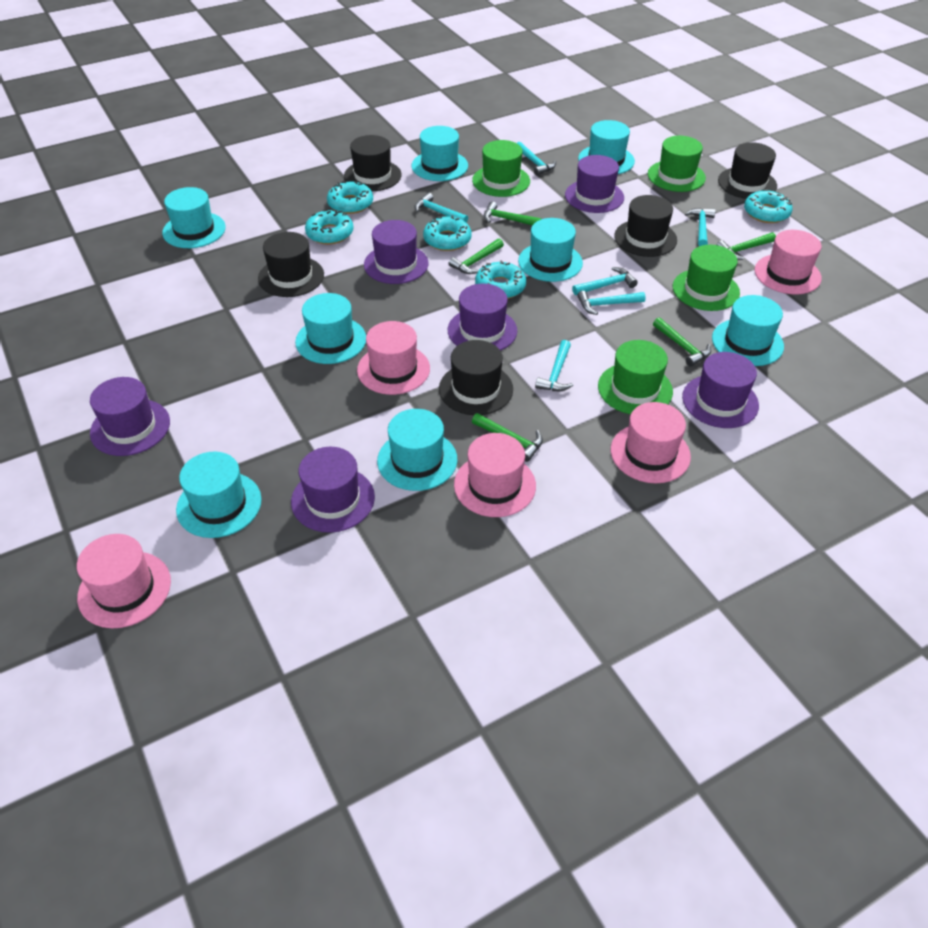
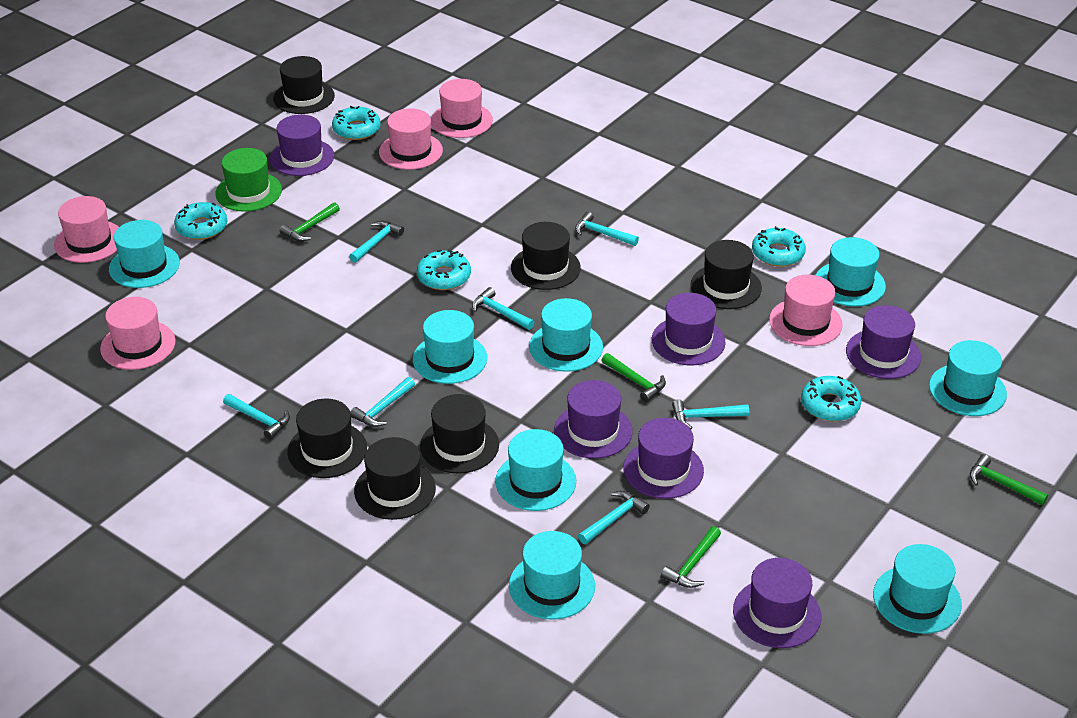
black hat: [258,232,324,297] [344,135,402,191] [439,340,513,415] [614,195,677,257] [718,142,777,199] = 5 -> [273,56,335,114] [287,399,367,478] [354,437,436,520] [420,394,499,474] [511,222,581,290] [691,240,762,309] = 6
green hammer: [449,238,504,274] [472,413,543,462] [484,201,542,225] [653,318,711,367] [716,233,776,260] = 5 -> [280,202,340,241] [601,353,666,402] [661,526,721,588] [970,454,1048,505] = 4
green hat: [472,140,530,197] [598,340,673,414] [648,136,706,192] [673,245,740,311] = 4 -> [215,148,282,212] = 1
turquoise hammer: [414,192,468,223] [517,142,556,175] [535,340,573,391] [572,267,638,295] [577,291,646,315] [685,208,716,246] = 6 -> [223,394,290,440] [349,221,404,263] [350,377,415,427] [472,287,535,330] [575,212,639,246] [578,491,650,544] [672,399,749,429] = 7

